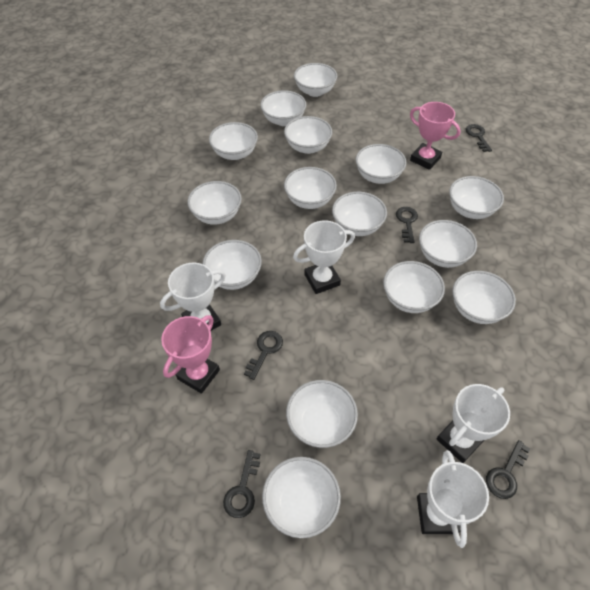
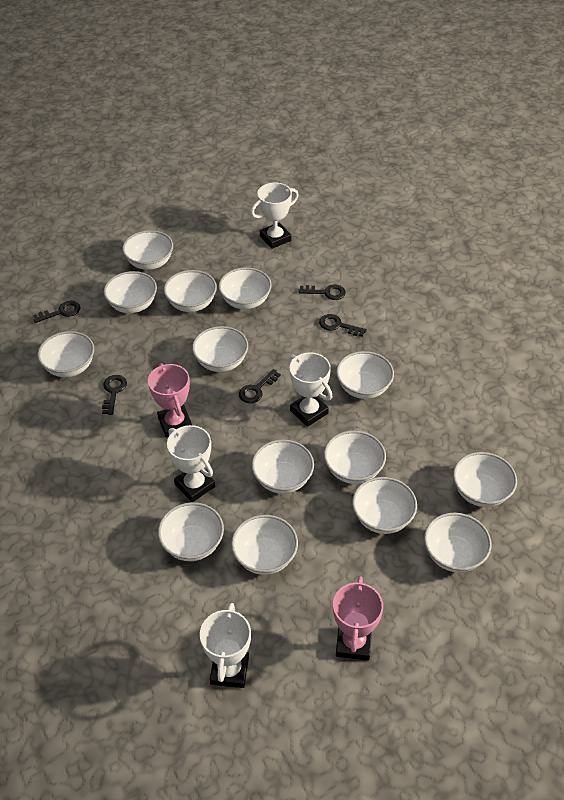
white bowl: [187,181,242,225] [202,240,262,290] [209,122,258,160] [260,90,306,126] [262,457,341,538] [284,116,332,154] [284,167,337,209] [286,380,358,448] [294,63,337,97] [332,192,387,236] [356,144,406,184] [383,261,445,313] [419,220,477,268] [449,176,504,219] [452,271,516,324] = 15 -> [38,331,94,377] [104,271,157,313] [122,230,173,270] [158,502,224,561] [164,270,217,312] [192,326,248,372] [219,267,272,309] [231,515,298,575] [252,439,314,494] [324,431,386,484] [336,351,394,399] [352,477,417,534] [424,513,491,573] [453,452,517,507] = 14

